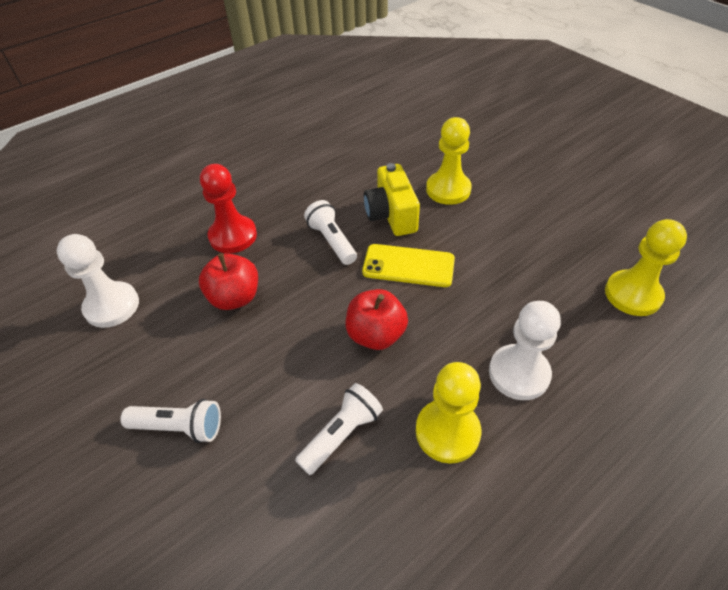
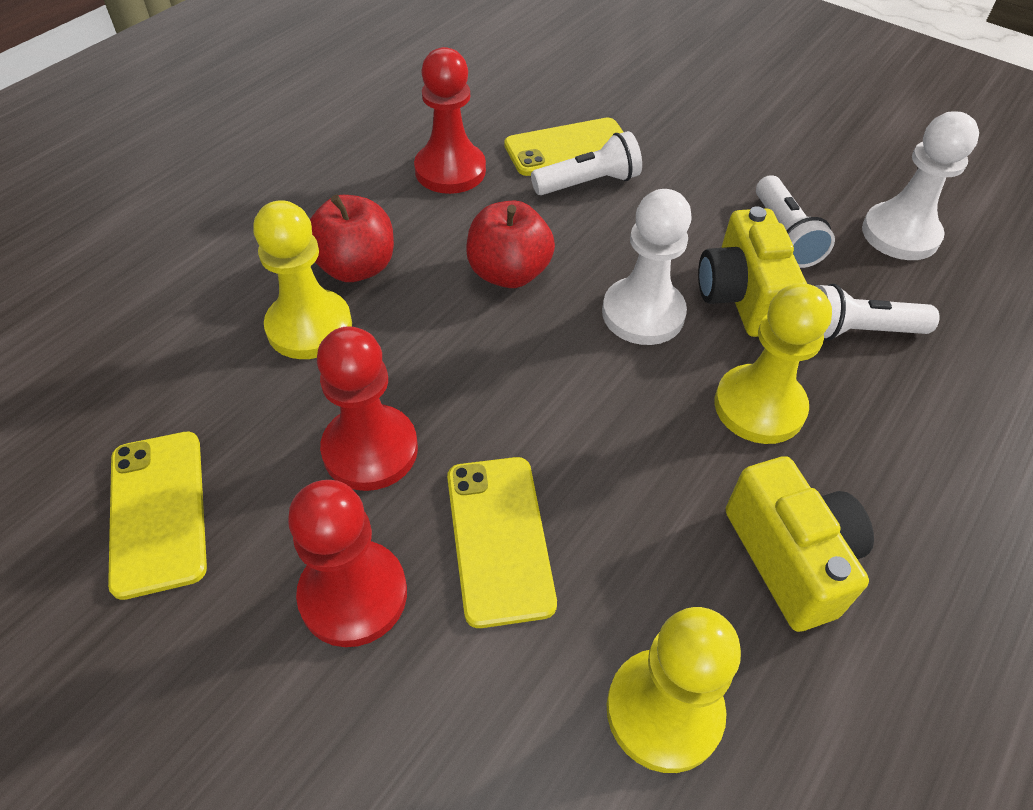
red pawn: [200,164,257,253] = 1 -> [288,480,407,647] [317,326,418,491] [414,47,486,194] = 3
yellow camera: [364,163,420,236] = 1 -> [698,206,807,337] [726,456,874,632] = 2
yellow phone: [362,244,455,287] = 1 -> [108,432,207,600] [447,457,557,628] [504,118,623,176] = 3

